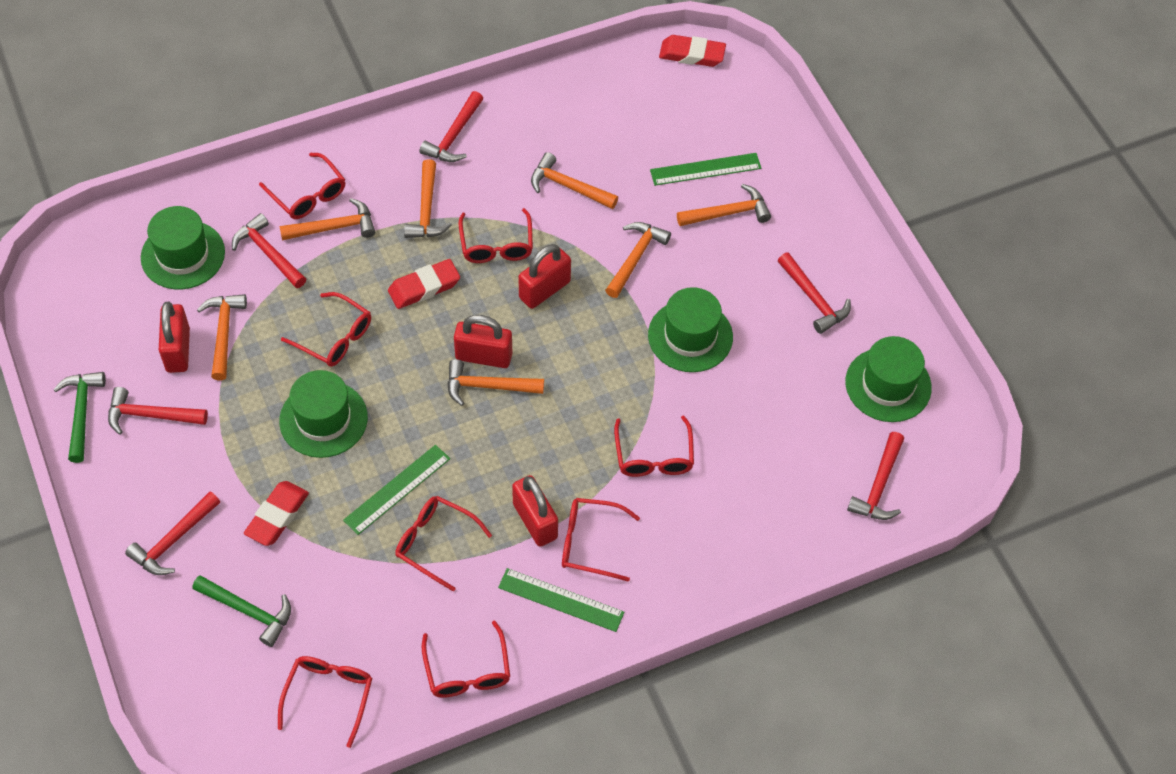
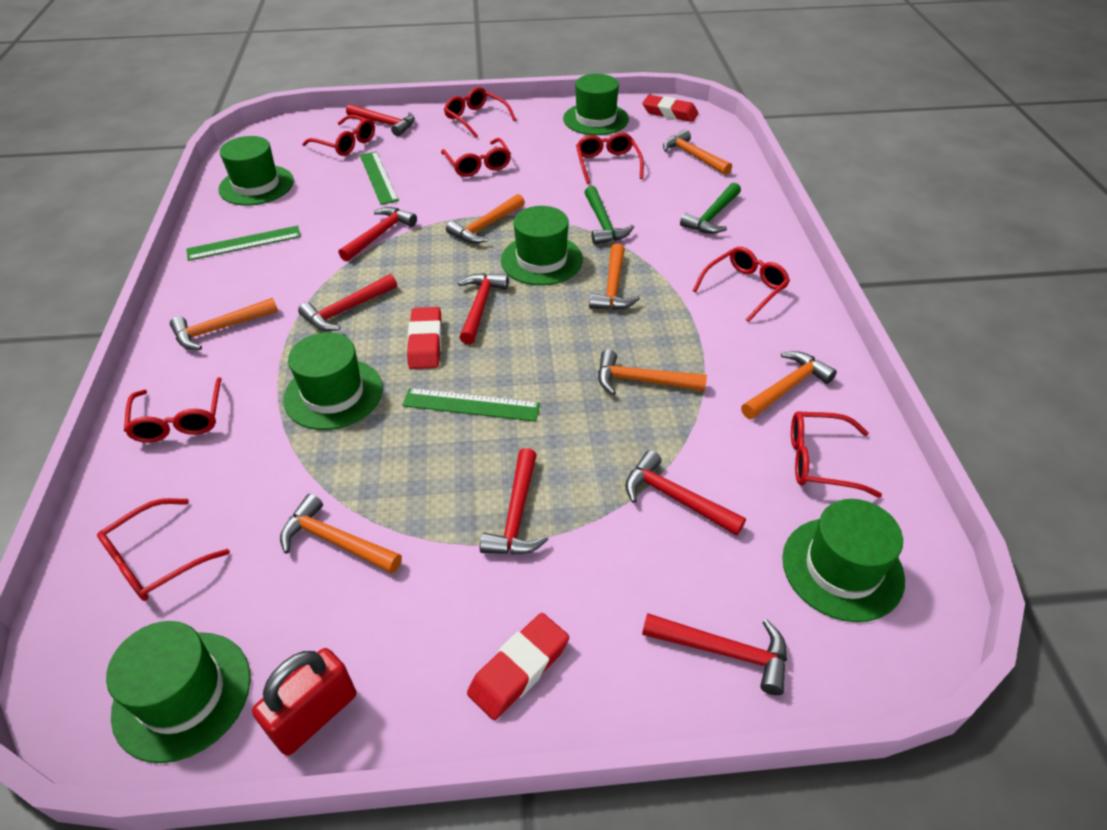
green hat: [141,206,225,289] [279,370,368,458] [648,287,733,372] [845,336,932,422] = 4 -> [106,621,251,763] [218,136,294,206] [283,332,383,430] [501,206,583,286] [563,74,629,135] [782,499,905,622] = 6
red hammer: [108,387,208,435] [125,492,220,575] [232,213,306,288] [420,91,483,162] [778,253,851,334] [847,432,904,520] = 6 -> [298,274,397,331] [338,207,417,262] [346,104,415,136] [458,273,509,344] [480,448,549,555] [625,450,746,536] [642,613,787,695] = 7
red padlock: [159,302,190,373] [454,315,512,368] [512,475,558,547] [518,244,571,309] = 4 -> [252,648,356,756] = 1

